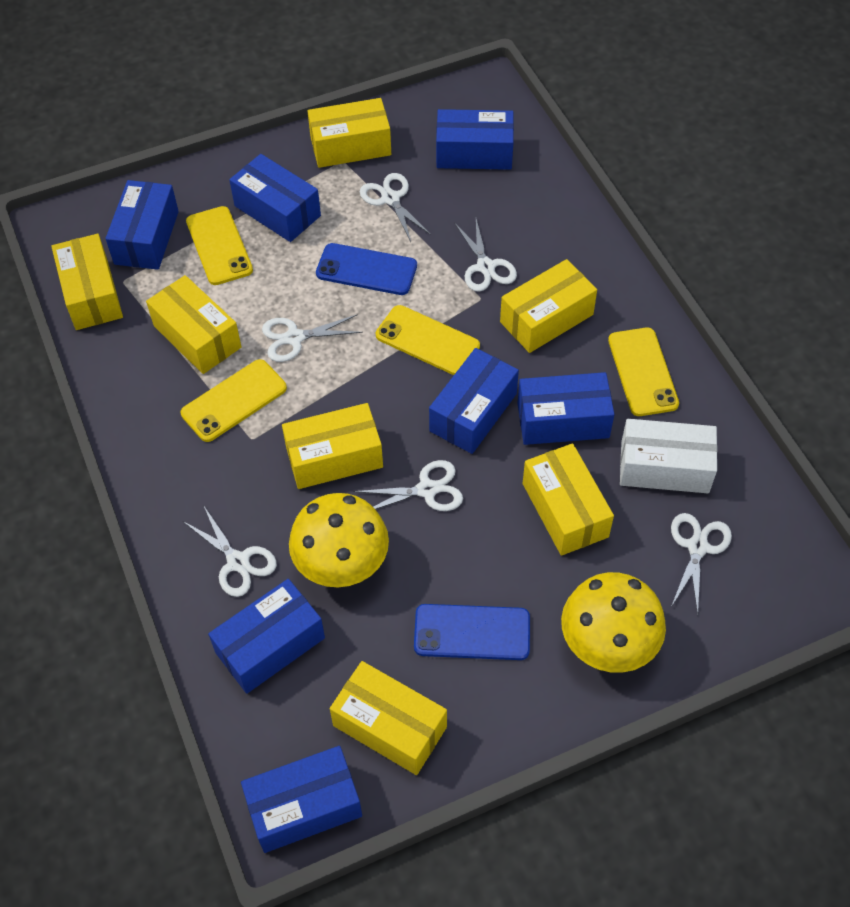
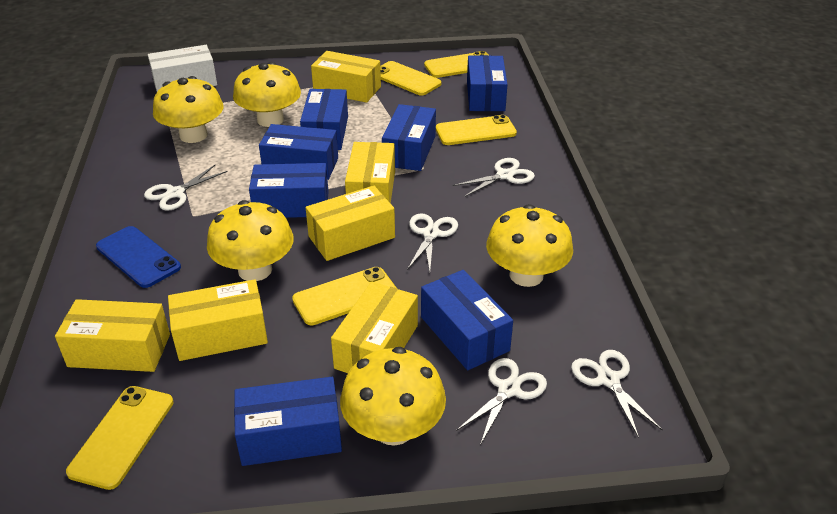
blue phone: [316,243,417,295] [414,604,530,660] = 2 -> [96,226,181,288] = 1
white scissors: [183,505,277,597] [262,314,363,362] [353,460,463,511] [360,173,431,242] [454,219,517,292] [671,513,732,614] = 6 -> [144,165,228,211] [407,213,458,271] [453,158,535,197] [456,358,547,445] [571,350,663,438] = 5
yellow box: [51,234,123,330] [146,275,241,374] [282,403,383,489] [307,98,391,168] [330,661,447,775] [500,259,597,353] [523,443,614,556] = 7 -> [55,299,170,372] [168,279,268,361] [305,185,395,261] [311,51,381,103] [331,282,418,373] [345,142,395,204] = 6
yellow mushroom: [289,493,389,587] [561,572,666,673] = 2 -> [153,76,223,143] [207,200,294,281] [233,62,301,127] [340,347,446,446] [486,204,573,287] = 5
yellow phone: [181,359,287,442] [186,206,253,285] [376,305,480,375] [608,328,679,416] = 4 -> [66,386,174,490] [292,267,396,325] [380,61,441,95] [424,51,489,78] [436,115,517,145] = 5

